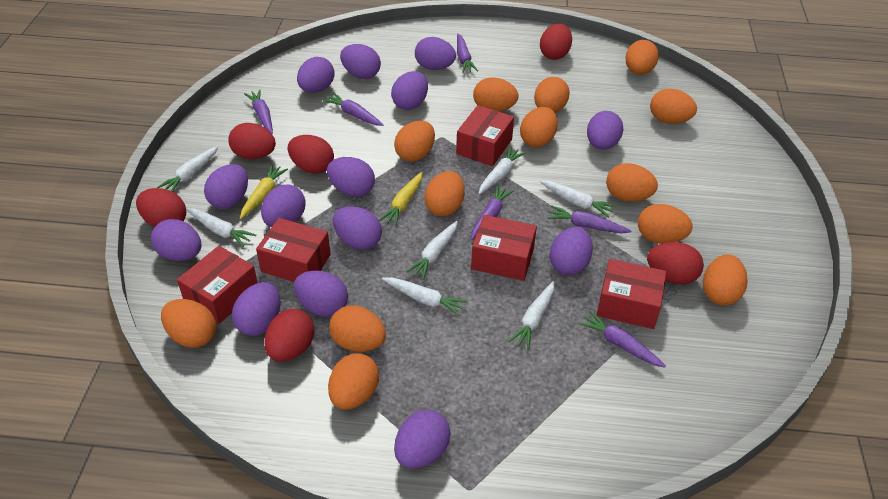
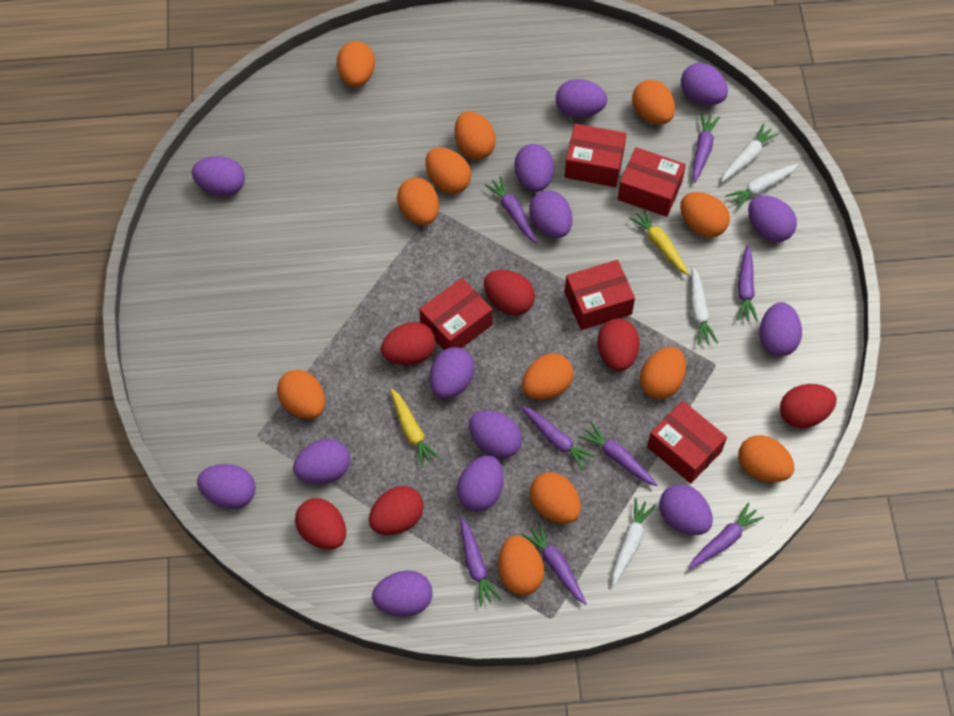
orange egg: [161,299,216,348] [328,353,379,410] [329,305,386,352] [394,121,435,162] [424,171,465,216] [473,77,518,112] [520,107,558,147] [534,77,570,113] [606,163,658,201] [626,40,659,75] [638,204,693,244] [650,89,697,124] [703,254,748,306] = 13 -> [277,370,325,419] [337,41,375,87] [397,178,439,225] [425,148,471,194] [455,111,496,160] [498,535,544,595] [522,353,574,400] [530,472,581,524] [632,80,675,125] [640,347,686,399] [680,192,730,238] [738,435,794,482] = 12
purple carrot: [244,89,273,134] [323,93,383,126] [457,34,478,73] [471,185,514,240] [547,205,631,233] [578,311,666,368] = 6 -> [460,517,501,607] [484,176,537,243] [521,406,597,471] [522,523,587,605] [578,422,657,486] [689,502,764,570] [692,113,720,183] [737,245,758,322] = 8
white carrot: [157,146,218,192] [186,208,256,247] [382,277,468,316] [406,221,458,280] [479,146,526,194] [508,281,554,350] [540,180,617,218] = 7 -> [612,498,656,586] [691,267,718,345] [721,124,779,182] [725,163,799,210] = 4

